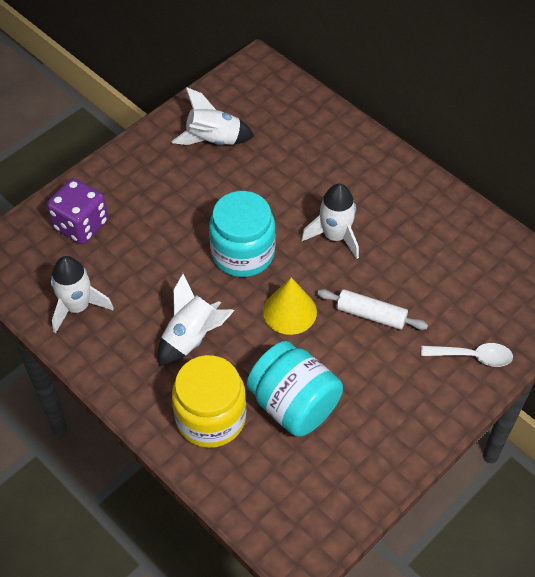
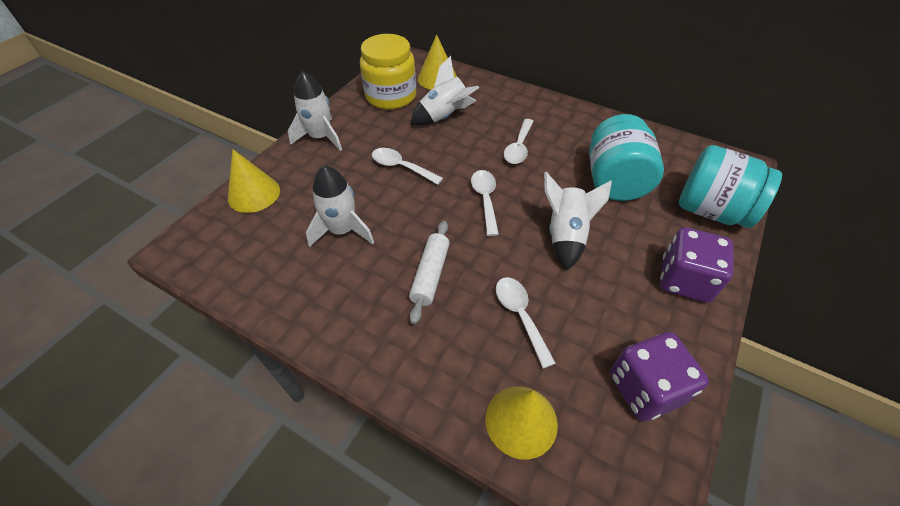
purple dice: [47,178,108,244] = 1 -> [610,332,709,421] [660,227,733,303] = 2
white spoon: [421,343,513,367] = 1 -> [372,148,443,185] [471,170,499,236] [496,277,556,368] [504,119,534,164] = 4
yellow cone: [263,277,317,335] = 1 -> [228,149,280,213] [418,35,457,90] [486,386,558,460] = 3

